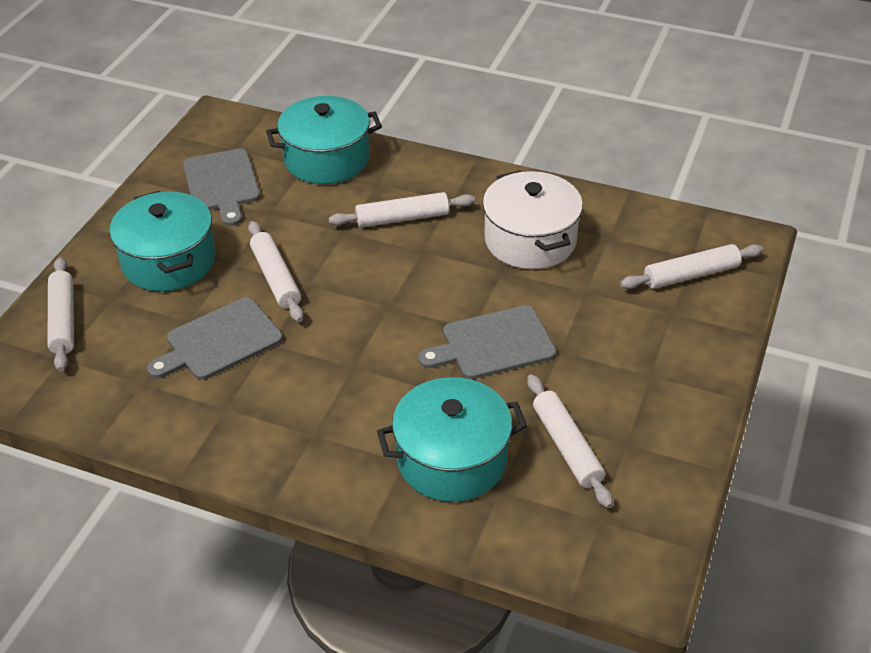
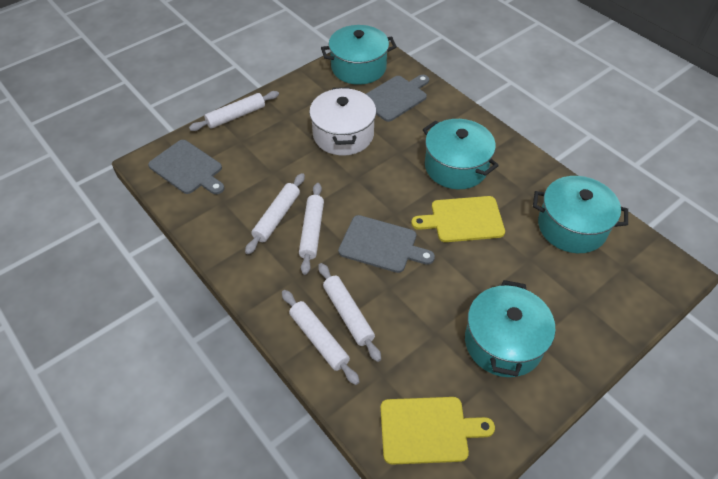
turquoise pot: [109,191,215,292] [266,96,382,184] [377,377,527,502] = 3 -> [321,25,397,85] [423,119,499,189] [465,280,556,377] [533,176,628,253] = 4
yellow cutting board: none = 0 -> [380,397,495,465] [411,196,505,242] = 2

